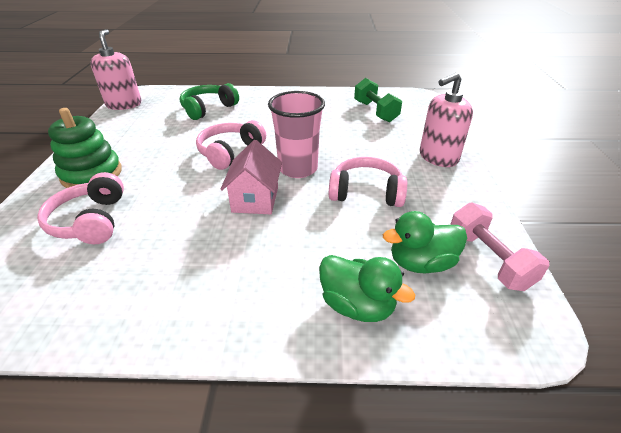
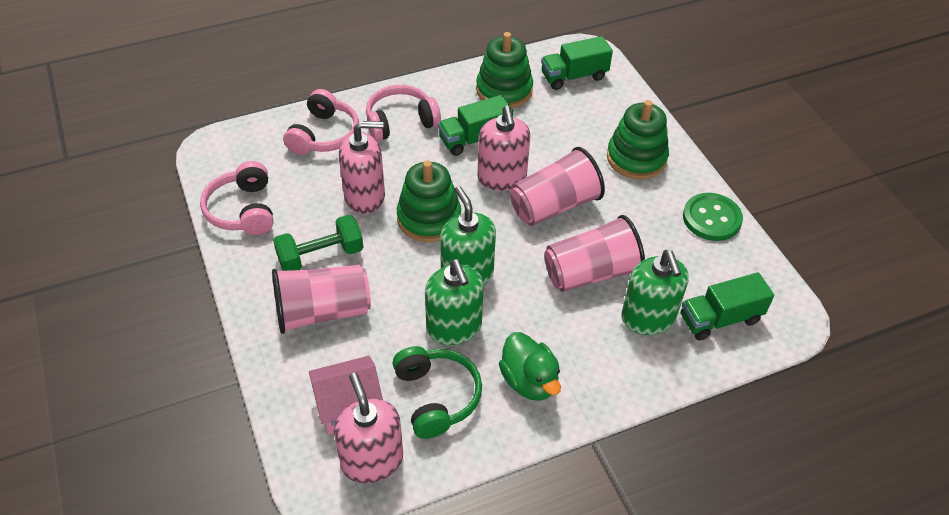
green button: none = 0 -> [683,193,743,241] = 1
green duck: [319,255,415,322] [383,211,467,274] = 2 -> [499,332,561,401] = 1
green soap dispenser: none = 0 -> [425,259,484,345] [440,186,496,285] [621,250,689,335] = 3
green stacking toy: [48,108,122,188] = 1 -> [397,160,461,242] [476,32,533,108] [607,100,669,179] = 3
green truck: none = 0 -> [438,95,513,156] [541,36,613,90] [681,272,774,341] = 3
pink cup: [268,91,325,178] = 1 -> [272,265,371,334] [510,147,605,226] [544,215,645,292] = 3
pink dumbbell: [450,203,549,291] = 1 -> none = 0
pink soap dispenser: [90,29,141,110] [420,73,473,167] = 2 -> [334,373,403,484] [339,121,385,214] [478,106,530,191] = 3

